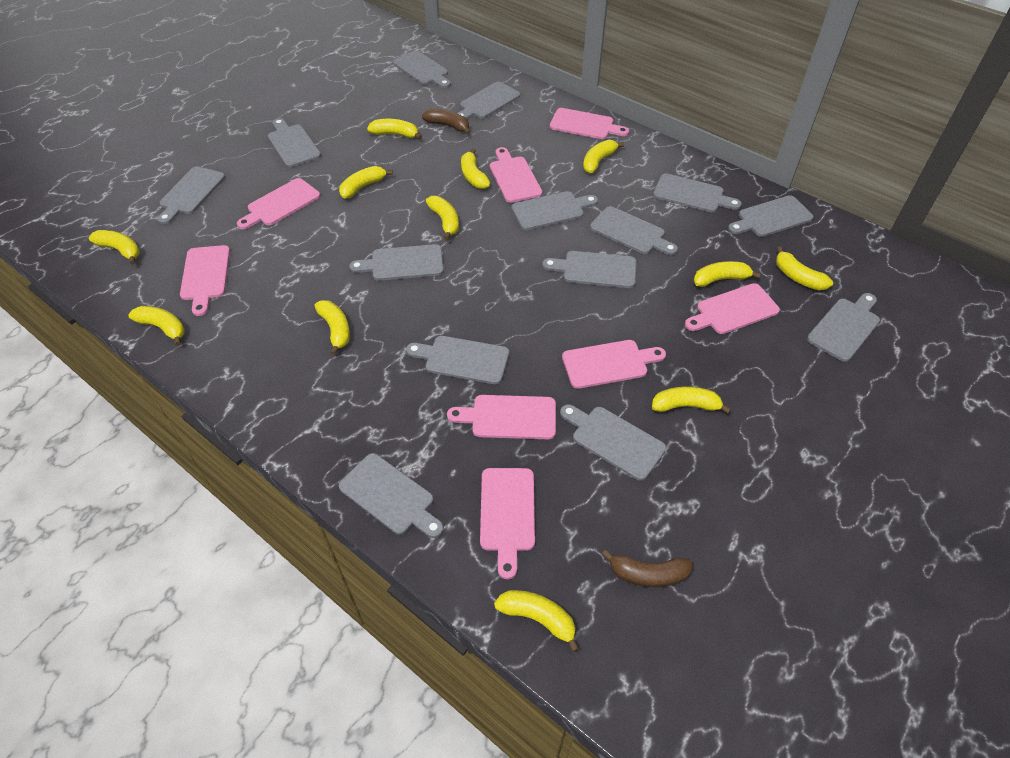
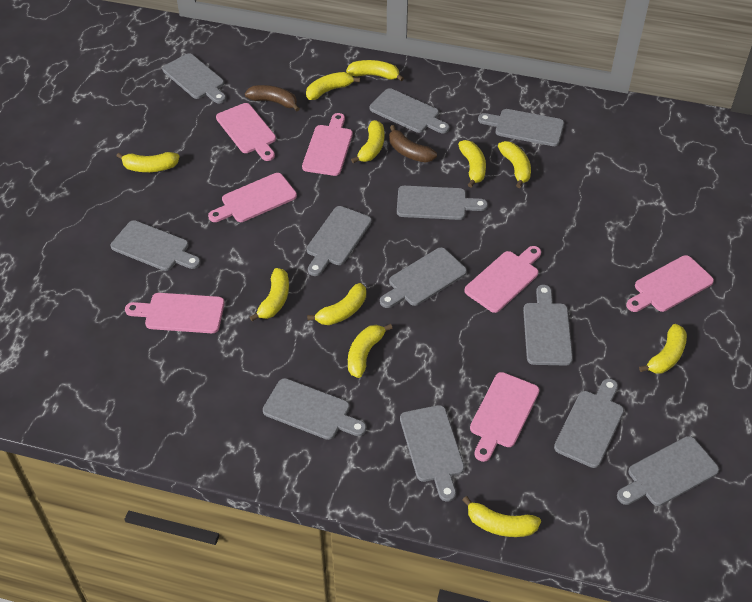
grey cutting board: [158,166,225,224] [268,118,321,167] [339,453,444,538] [349,244,444,281] [393,50,451,88] [406,336,509,384] [458,82,520,119] [512,191,598,230] [542,251,636,288] [560,404,666,481] [590,206,678,255] [653,173,742,212] [728,195,813,237] [807,293,880,362] = 14 -> [111,220,200,271] [162,53,226,104] [263,378,366,440] [306,206,372,276] [370,88,449,133] [380,247,467,308] [397,186,488,220] [400,405,464,502] [478,109,564,146] [523,285,573,365] [554,378,624,468] [617,436,719,506] = 12
pink cutting board: [180,245,230,316] [237,178,320,229] [447,395,556,439] [480,468,535,579] [490,147,542,203] [550,108,629,139] [562,340,666,389] [685,283,780,334] = 8 -> [125,293,225,333] [208,173,297,222] [216,103,276,161] [302,113,353,176] [464,246,541,313] [470,372,539,462] [626,255,714,312] = 7
yellow banana: [89,230,140,265] [128,306,185,346] [315,300,350,355] [339,166,393,199] [367,119,422,140] [426,196,459,240] [461,149,491,189] [494,590,580,652] [583,140,624,173] [652,386,731,414] [694,261,761,287] [776,246,833,290] = 12 -> [116,152,179,172] [250,268,289,321] [306,72,360,100] [307,283,366,325] [346,60,404,82] [348,324,393,378] [351,120,384,163] [458,140,486,188] [462,496,541,537] [498,141,531,188] [639,324,687,373] = 11

